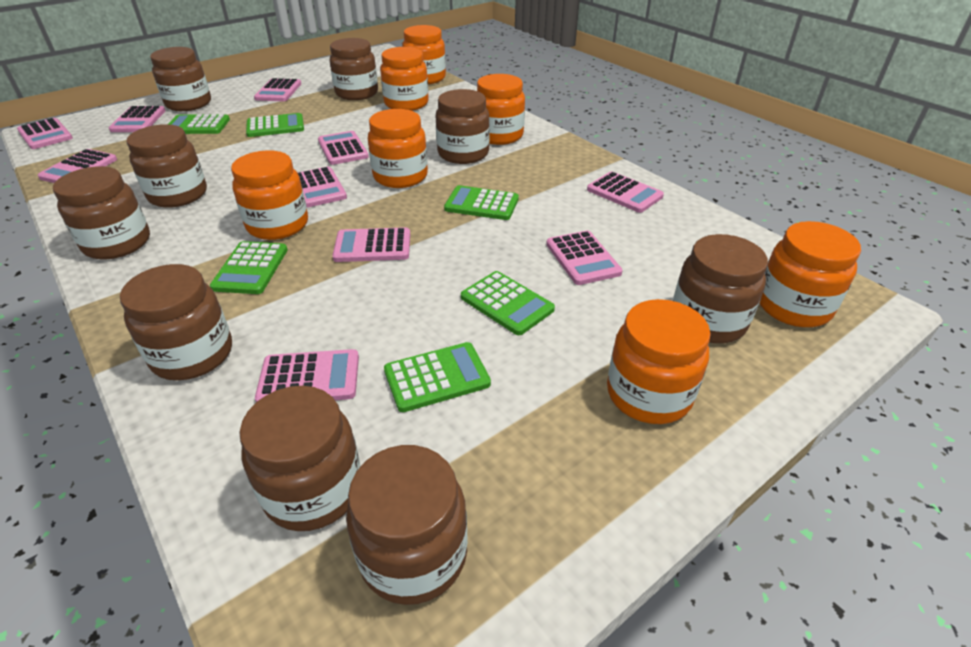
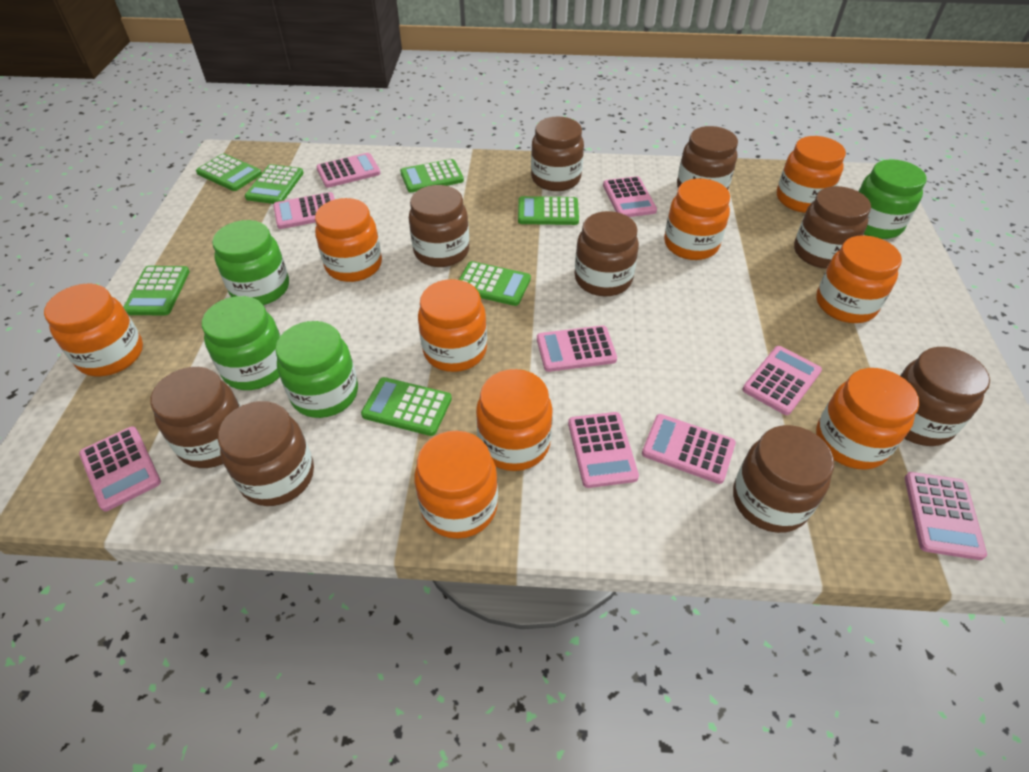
green calculator: [168,114,230,134] [210,241,288,294] [246,113,304,137] [384,342,491,412] [444,185,519,220] [461,271,555,335] = 6 -> [123,266,190,315] [196,153,262,191] [245,164,304,204] [361,377,452,436] [400,159,464,193] [459,261,531,306] [518,196,579,225] = 7
green jar: none = 0 -> [202,296,281,390] [212,220,289,305] [275,321,358,418] [858,159,927,239] = 4
orange jar: [231,150,308,240] [368,109,428,188] [380,47,429,111] [402,25,446,84] [477,74,525,145] [607,299,711,424] [759,221,861,327] = 7 -> [44,283,143,376] [315,198,382,282] [414,431,498,539] [418,279,487,372] [476,369,553,471] [664,178,730,260] [777,136,846,213] [816,235,902,323] [816,368,919,469] = 9
pink calculator: [17,118,73,149] [38,149,117,183] [109,106,166,132] [254,78,301,101] [255,349,359,402] [298,167,347,208] [318,131,369,165] [332,227,410,262] [546,231,623,285] [587,171,664,213] = 10 -> [79,426,161,511] [273,192,335,229] [316,153,381,188] [537,325,617,372] [568,412,639,488] [603,176,657,217] [642,414,736,484] [742,346,822,415] [905,472,987,560] = 9

